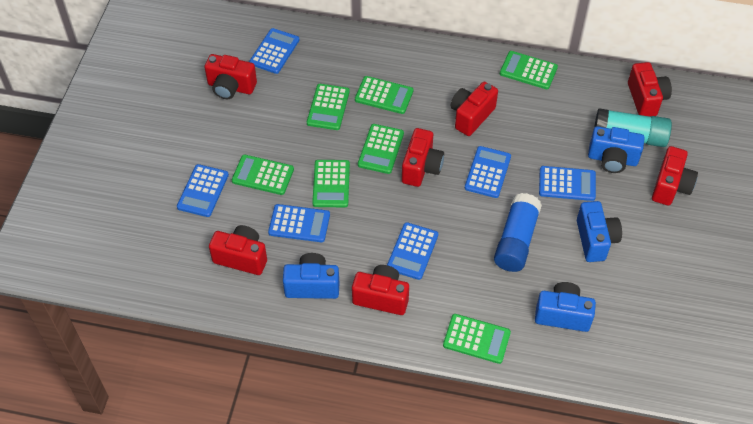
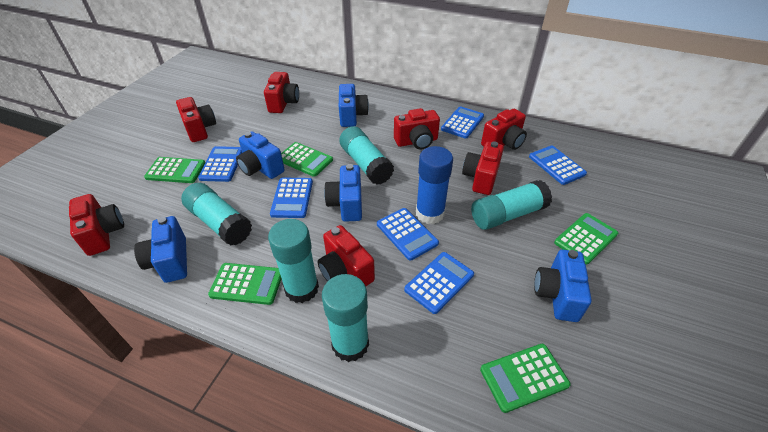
blue camera: [283,253,339,299] [535,282,596,332] [577,201,622,262] [588,126,645,173] = 4 -> [134,216,187,283] [236,131,285,179] [324,164,362,222] [339,84,369,127] [534,250,592,322] = 5
green calculator: [232,155,294,195] [307,84,350,130] [312,160,350,207] [355,76,413,114] [358,124,404,174] [443,314,511,364] [500,51,558,89] = 7 -> [144,157,205,183] [208,263,282,305] [281,142,333,177] [480,344,571,413] [554,213,618,265] = 5
turquoise glue stick: [594,108,672,147] = 1 -> [181,183,252,246] [268,219,319,303] [322,274,369,362] [339,126,394,185] [471,180,552,230] = 5

